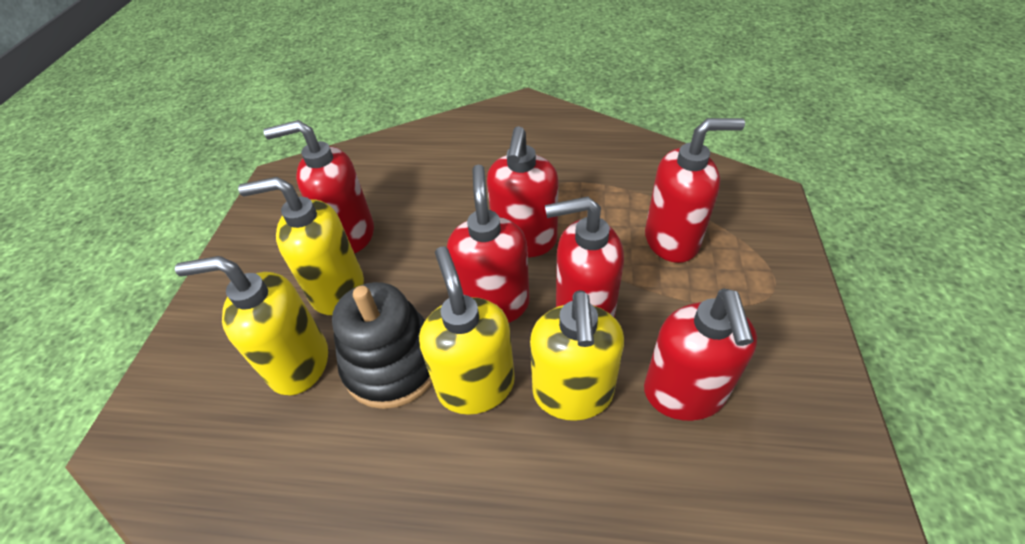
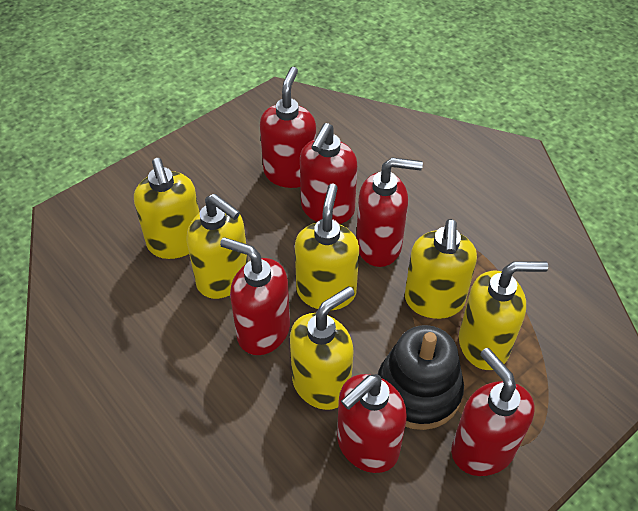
yellow soap dispenser: [175,256,328,395] [238,177,364,315] [419,247,515,415] [530,290,624,421] = 4 -> [134,158,199,259] [186,194,248,299] [290,286,355,410] [295,184,359,310] [405,219,477,319] [459,261,548,370] = 6

